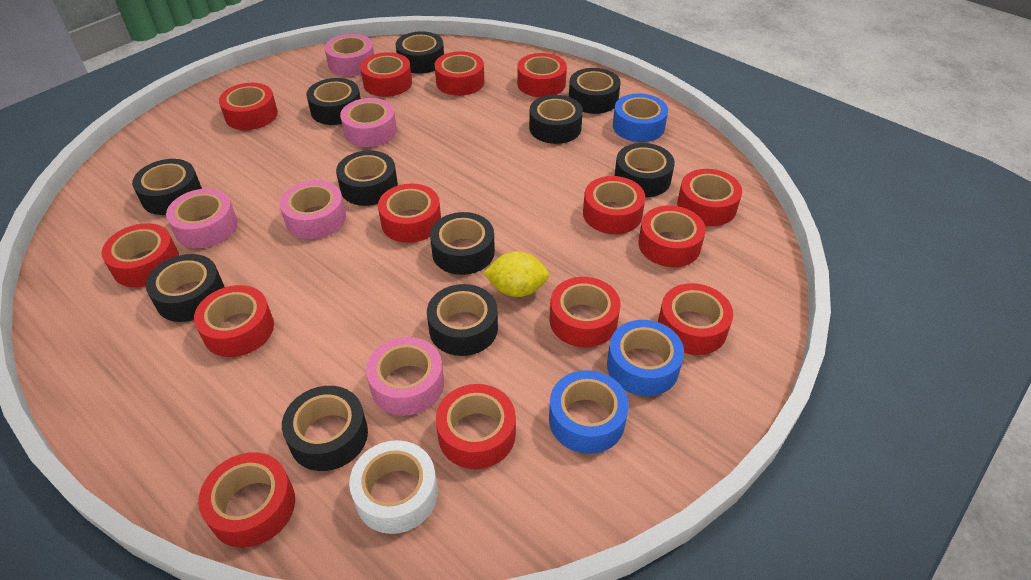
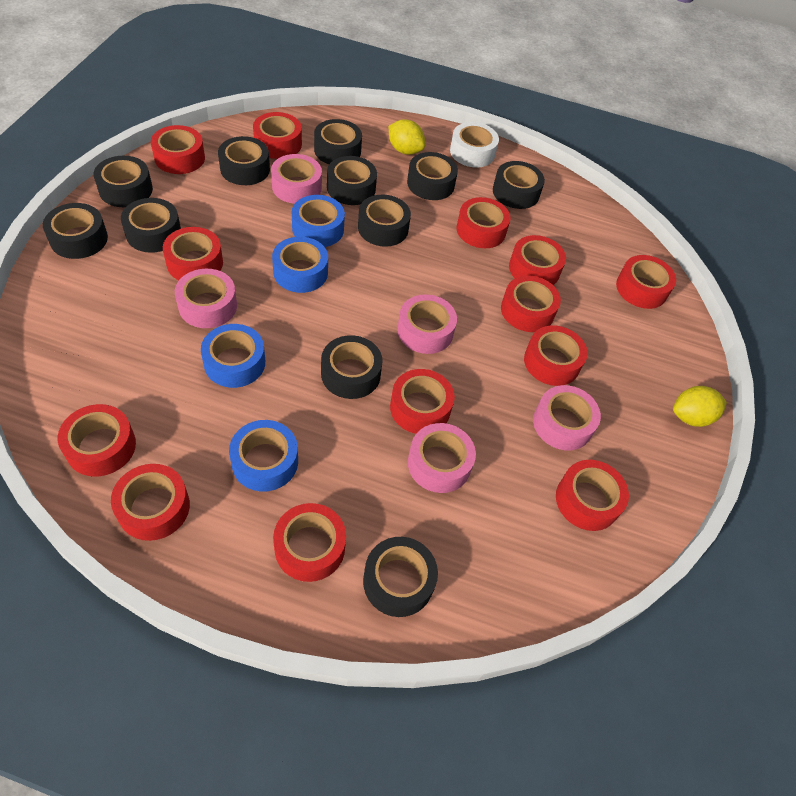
blue tape: [549,370,629,454] [607,320,684,396] [613,93,668,142] = 3 -> [201,324,265,388] [229,420,298,492] [272,237,328,293] [292,195,345,247] = 4
red tape: [101,223,179,287] [194,285,274,357] [198,452,295,548] [219,83,278,130] [360,52,412,97] [378,184,441,243] [434,51,484,96] [436,384,516,469] [517,53,567,97] [550,277,621,347] [583,176,646,234] [638,205,706,267] [658,283,733,355] [677,169,742,226] = 14 -> [58,404,136,476] [111,464,190,541] [151,125,205,174] [163,227,223,280] [253,112,302,159] [273,503,346,582] [390,369,455,434] [456,197,511,248] [501,275,561,332] [509,235,566,285] [524,325,588,386] [556,460,629,531] [616,255,676,309] = 13
yellow lemon: [483,251,549,297] = 1 -> [389,119,425,155] [673,386,727,427] = 2

